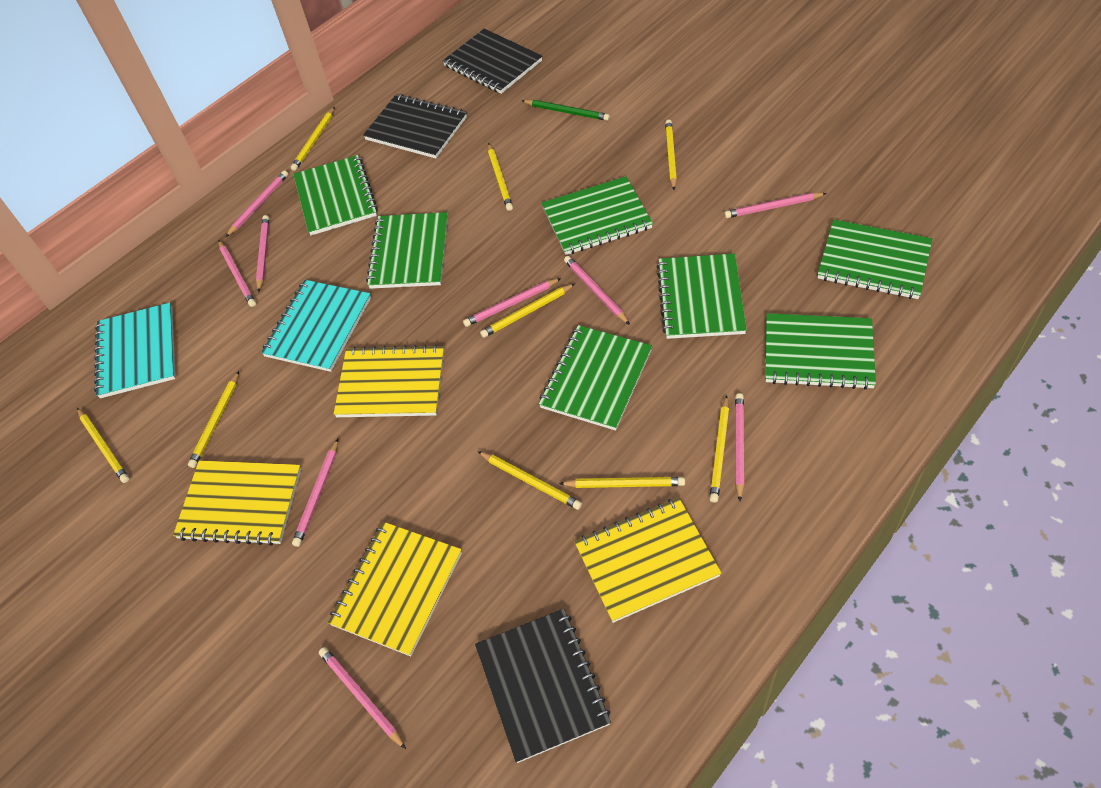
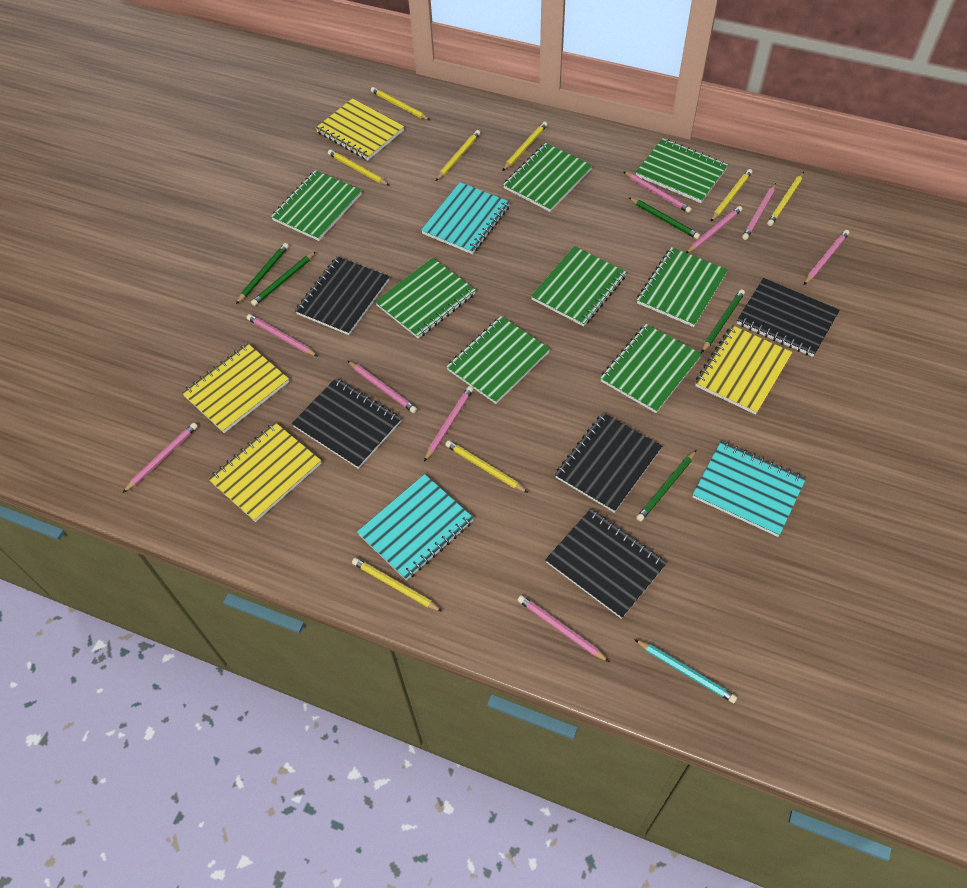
black notebook: [363,94,467,158] [443,29,542,94] [475,609,611,763] = 3 -> [292,378,401,469] [295,256,389,335] [545,509,667,619] [555,413,662,513] [737,278,840,357] = 5
green notebook: [293,155,378,235] [366,212,448,289] [539,325,652,431] [542,177,653,255] [657,254,747,339] [765,313,876,390] [818,220,932,299] = 7 -> [271,170,362,241] [375,258,476,339] [446,316,550,404] [503,143,592,212] [531,246,626,326] [600,324,702,413] [636,138,728,203] [637,247,728,327] = 8
green pencil: [522,100,610,121] = 1 -> [236,243,289,304] [251,252,316,306] [628,197,700,239] [636,450,696,522] [701,289,745,353] = 5
turquoise notebook: [94,303,175,398] [261,280,371,372] = 2 -> [357,474,474,581] [421,182,510,254] [692,441,806,537] = 3
turquoise pencil: none = 0 -> [634,639,737,703] = 1
yellow pencil: [77,408,129,483] [188,371,239,468] [291,107,335,171] [477,451,582,510] [480,284,575,338] [488,143,513,211] [559,477,685,488] [665,119,677,190] [709,395,729,503] = 9 -> [328,149,390,186] [352,558,443,612] [371,87,430,120] [436,130,480,181] [445,440,528,493] [502,121,548,171] [710,169,752,222] [767,172,804,226] = 8

